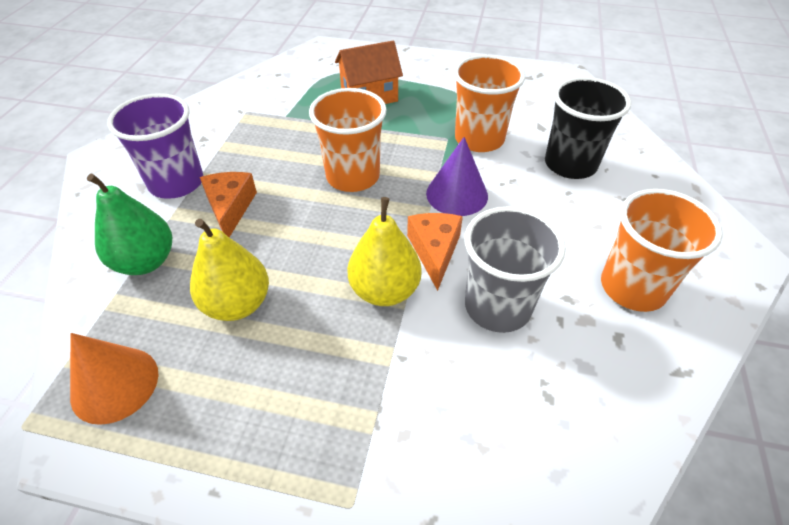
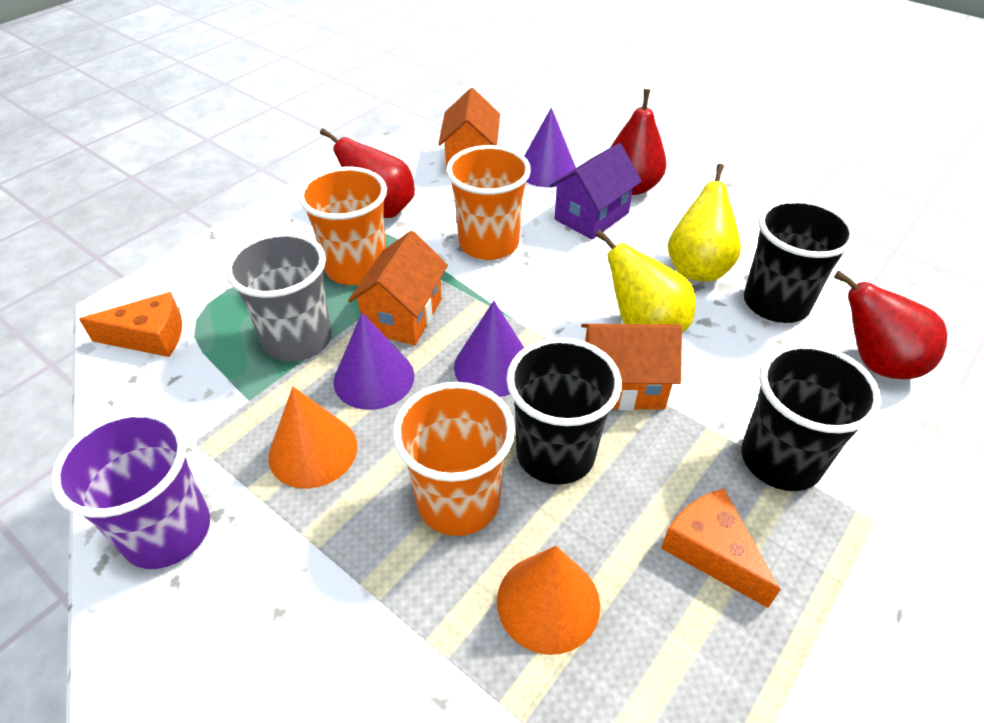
black cup: [545,77,631,179] = 1 -> [506,337,622,485] [741,343,881,491] [744,199,856,323] = 3
green pear: [87,174,172,275] = 1 -> none = 0
orange cone: [70,333,158,425] = 1 -> [268,387,357,489] [497,546,600,655] = 2
orange house: [335,40,403,104] = 1 -> [348,231,448,345] [438,88,500,174] [581,324,682,410] = 3
purple cone: [426,137,488,216] = 1 -> [333,313,414,410] [454,301,524,397] [524,108,576,187] = 3
purple house: none = 0 -> [550,143,642,239] = 1
red pear: none = 0 -> [320,128,415,218] [610,89,667,195] [834,271,947,379] = 3

